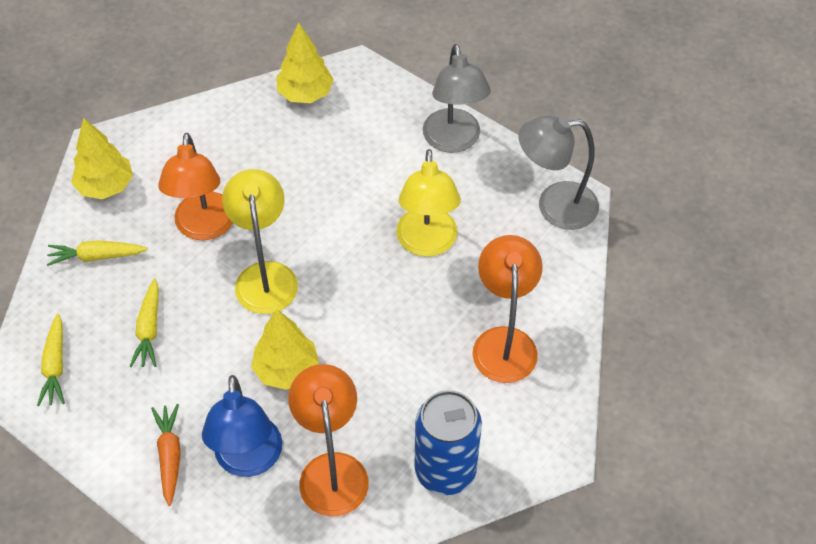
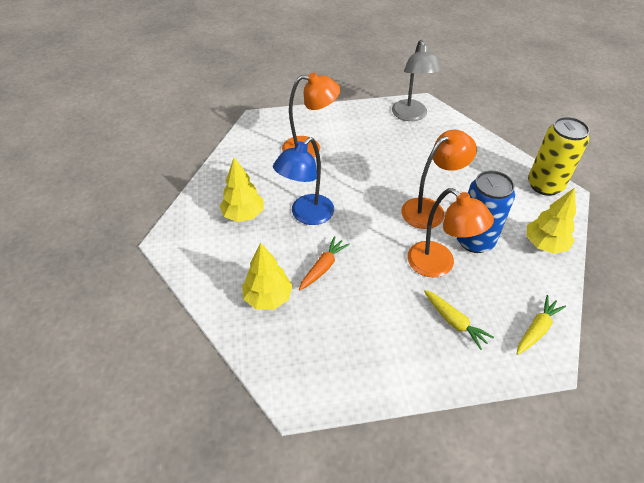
grey lamp: [423,44,491,153] [519,116,599,230] = 2 -> [392,40,442,121] = 1
yellow can: none = 0 -> [528,117,590,196] = 1
yellow carrot: [37,313,65,406] [47,240,148,266] [129,278,159,367] = 3 -> [424,290,494,350] [517,295,566,355] = 2
yellow lamp: [222,169,298,314] [396,149,461,257] = 2 -> none = 0

